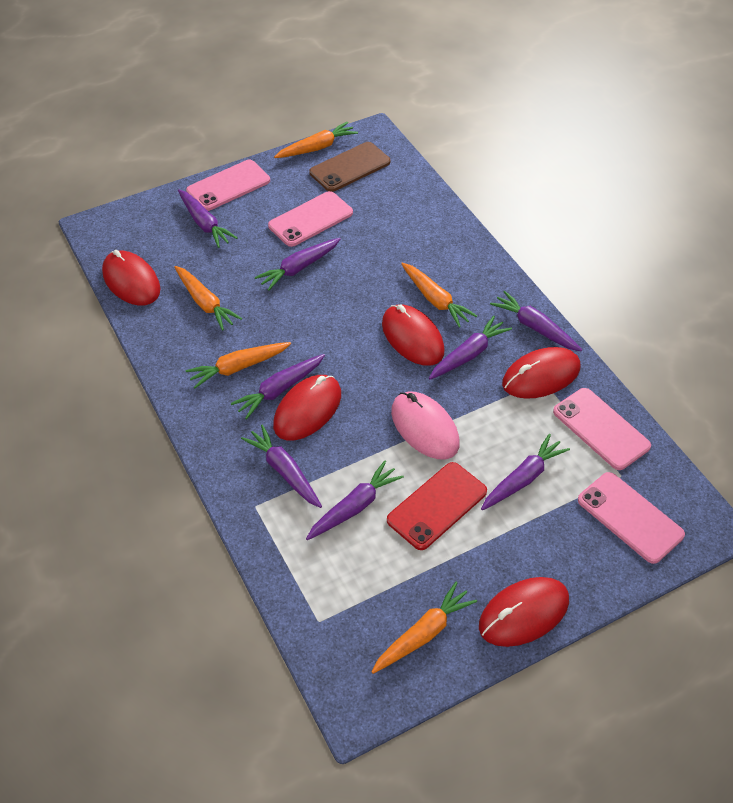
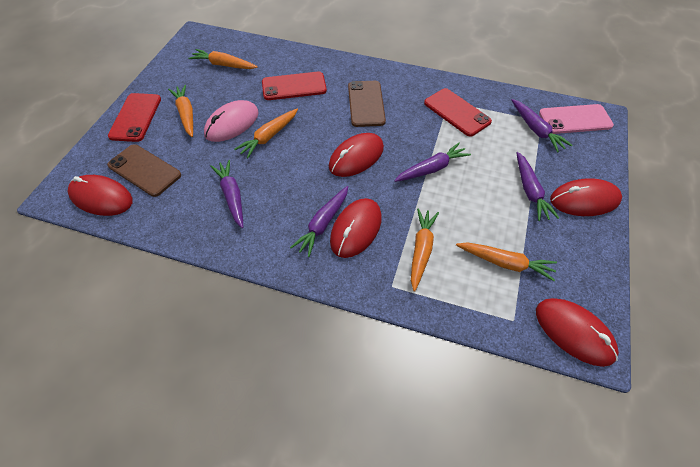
brown phone: [309,142,390,192] = 1 -> [107,144,181,197] [348,81,386,127] = 2
pink phone: [186,160,270,211] [268,191,353,247] [553,388,651,470] [578,472,685,564] = 4 -> [539,104,614,134] = 1
purple carrot: [178,189,238,248] [231,354,325,419] [241,424,322,508] [255,238,341,291] [306,461,404,540] [429,316,512,380] [481,434,570,510] [490,291,582,351] = 8 -> [210,160,243,228] [290,186,348,257] [394,143,471,182] [511,99,572,153] [516,152,559,221] = 5
red phone: [387,462,487,550] = 1 -> [108,93,161,142] [262,72,327,100] [424,88,492,137] = 3

